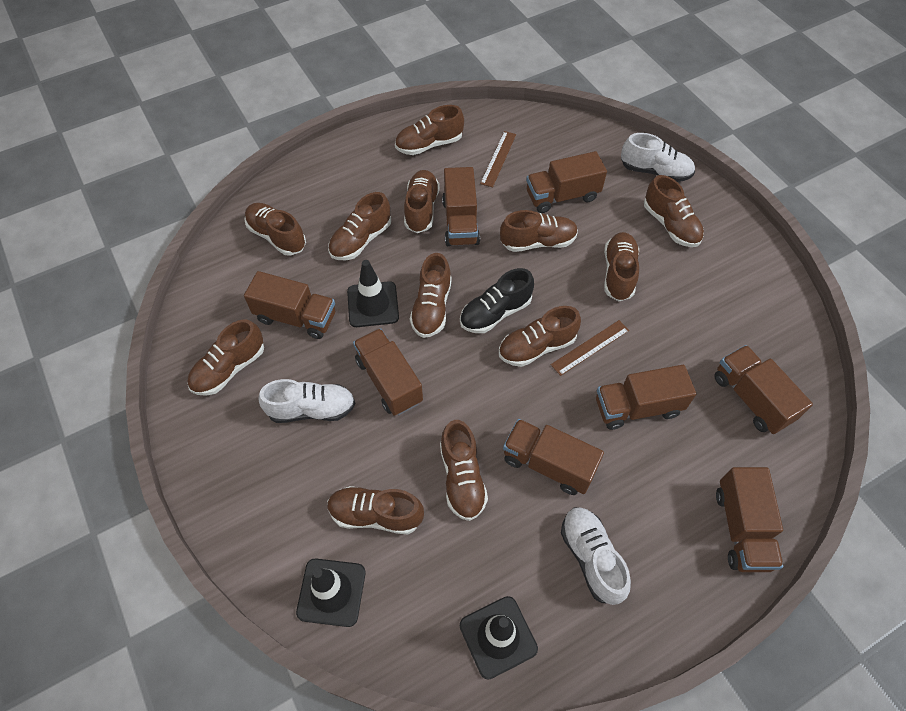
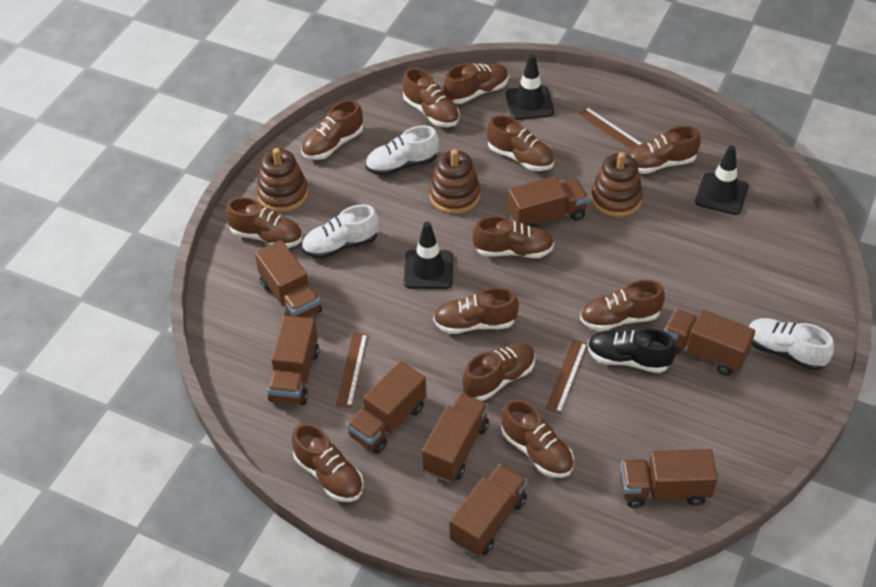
brown ruler: [480,131,516,187] [551,320,629,376] = 2 -> [336,332,368,408] [545,339,588,414] [578,107,642,150] = 3
brown stacking toy: none = 0 -> [257,148,308,212] [429,149,480,214] [591,152,643,217] = 3

